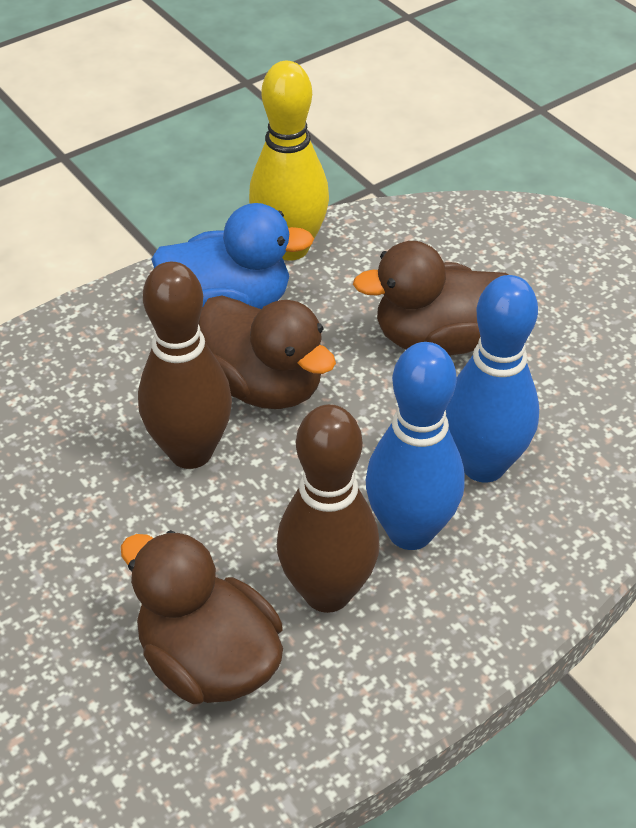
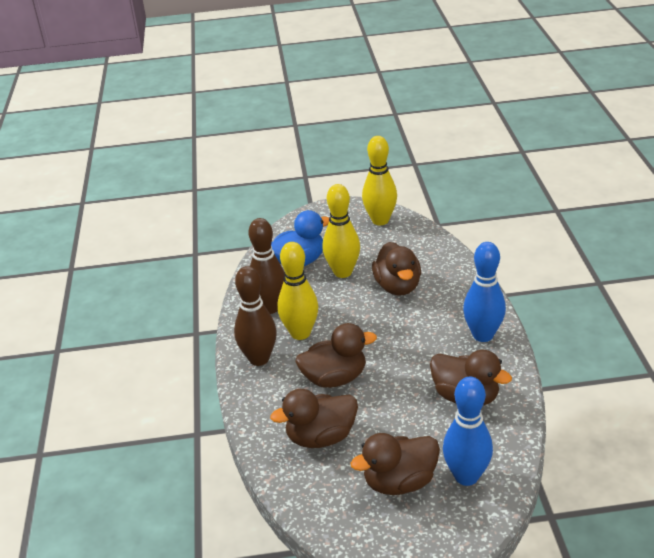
brown duck: [121,530,283,704] [198,296,336,409] [353,241,508,356] = 3 -> [270,389,358,448] [295,323,377,388] [351,433,440,495] [372,242,421,295] [430,350,512,405] = 5
yellow bowling pin: [249,61,329,261] = 1 -> [277,242,318,340] [323,184,360,278] [362,136,397,225] = 3

